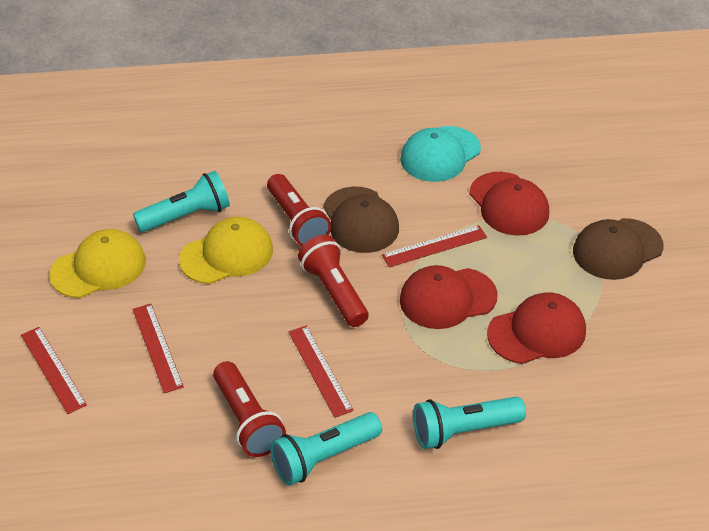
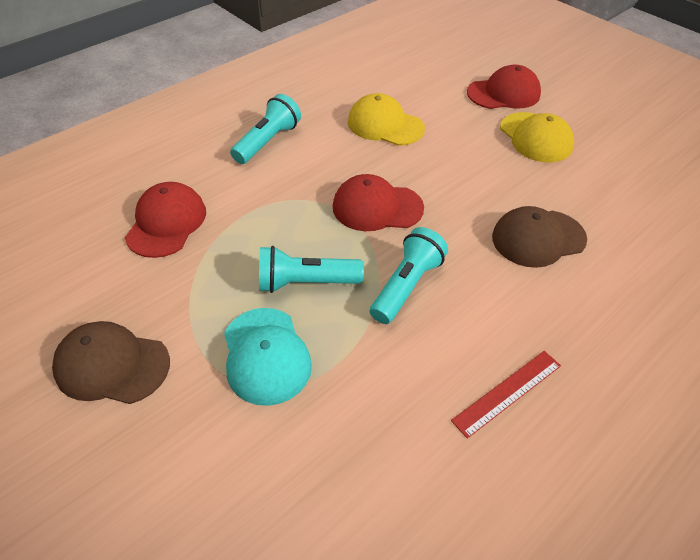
red flashlight: [213,361,286,457] [267,174,331,246] [298,235,368,327] = 3 -> none = 0
red ruler: [21,327,87,414] [132,304,184,393] [289,325,354,418] [382,225,487,267] = 4 -> [451,351,561,439] = 1

